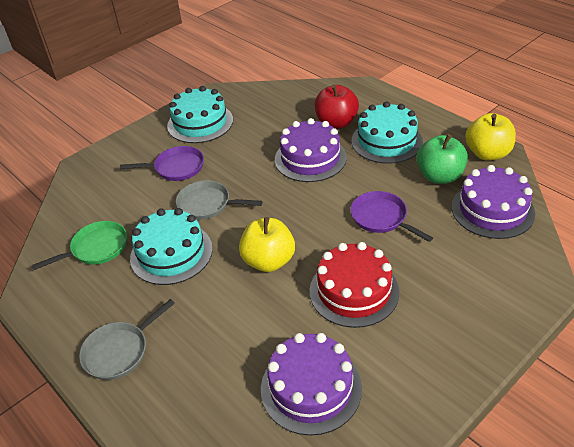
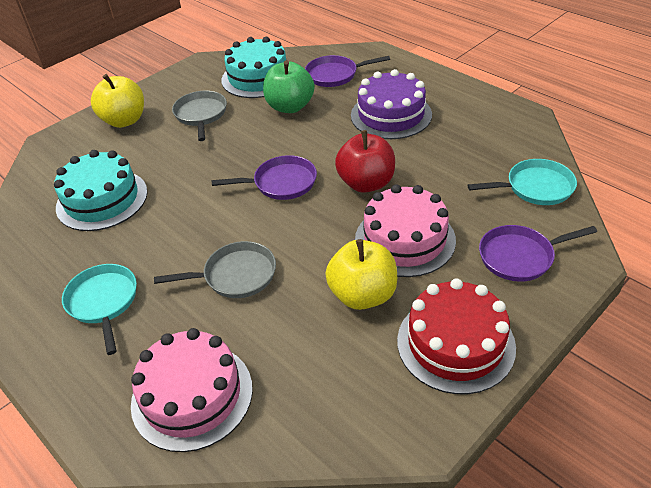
green pan: [32,221,127,270] = 1 -> none = 0
pink cake: none = 0 -> [131,328,253,452] [355,184,456,277] = 2
purple cake: [261,333,362,436] [275,118,347,182] [452,165,535,239] = 3 -> [351,69,432,139] = 1
purple pan: [120,146,204,181] [351,191,433,242] = 2 -> [211,155,317,200] [305,55,390,87] [479,225,597,282] = 3
turquoise cake: [130,208,213,285] [167,86,233,143] [352,101,423,164] = 3 -> [54,150,147,231] [221,37,287,98] = 2
turquoise pan: none = 0 -> [62,264,137,355] [468,159,577,205] = 2

